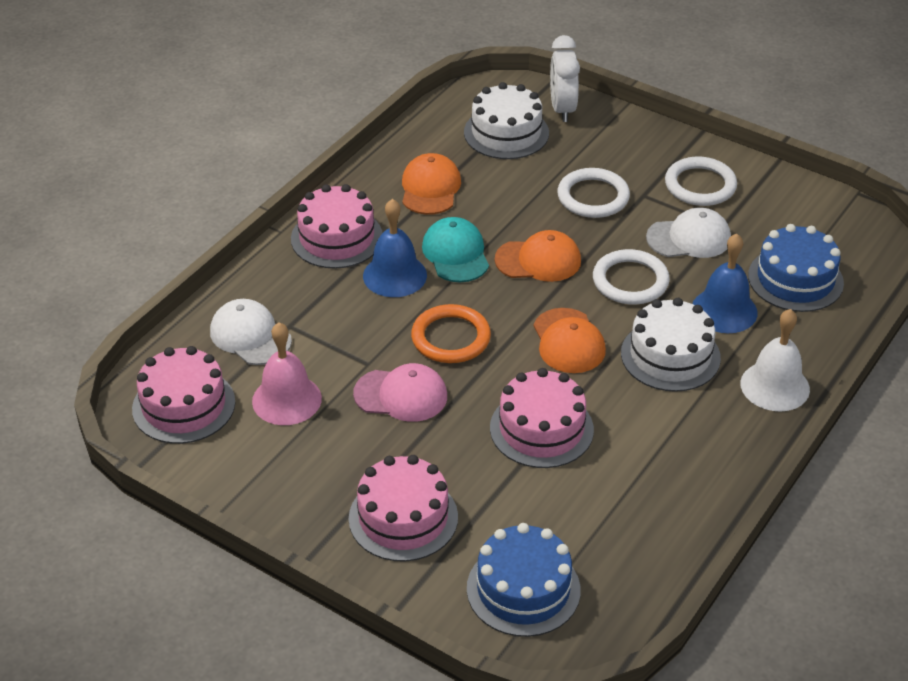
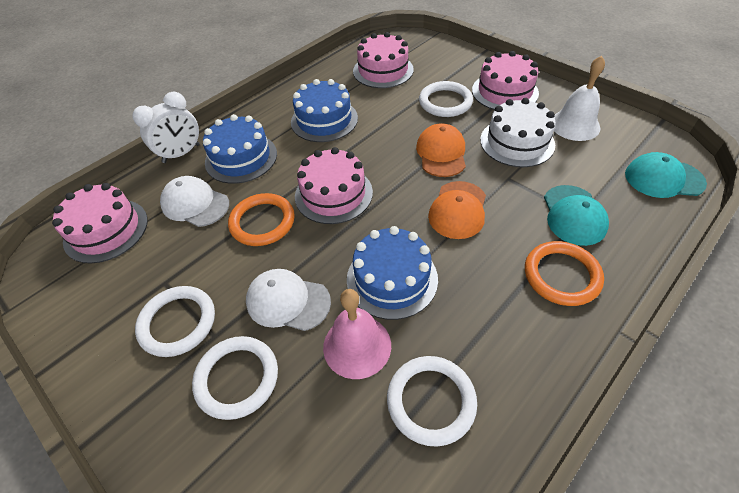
blue bell: [363,199,427,297] [692,234,758,333] = 2 -> none = 0
blue cake: [467,523,581,637] [748,224,844,312] = 2 -> [203,114,277,184] [291,79,358,142] [347,226,438,320] = 3
orange cap: [402,153,461,215] [494,230,581,282] [534,308,606,373] = 3 -> [416,123,466,177] [428,181,486,239] = 2
orange ring: [411,304,491,363] = 1 -> [228,193,295,246] [525,241,604,306] = 2
pink cap: [353,363,447,422] = 1 -> none = 0
turquoise cap: [422,217,489,282] = 1 -> [544,185,609,246] [625,152,707,198] = 2
white cake: [464,82,549,159] [621,298,721,392] = 2 -> [480,98,556,167] = 1
white ring: [557,168,630,218] [593,249,670,305] [665,157,737,206] = 3 -> [135,286,215,357] [192,336,278,420] [387,356,477,447] [419,81,473,117] = 4

